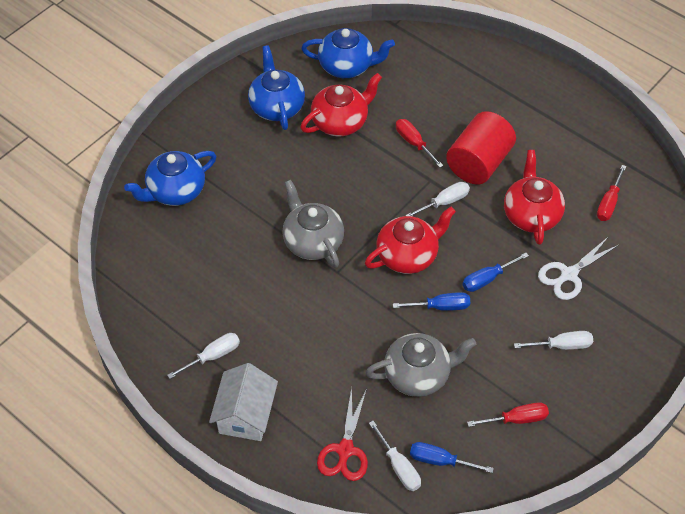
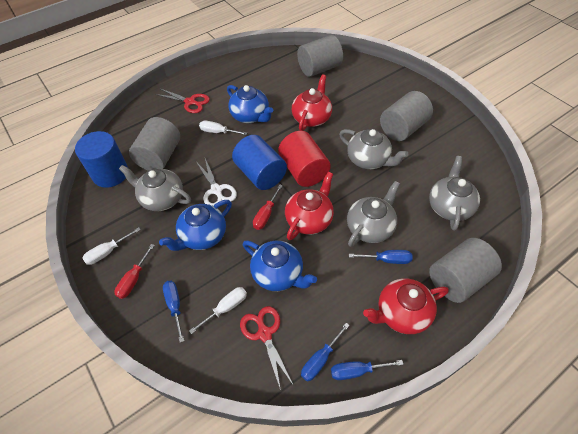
blue cylinder: none = 0 -> [75,131,128,188] [232,135,287,190] = 2
blue screwdriver: [393,292,470,311] [410,442,494,473] [463,253,529,292] = 3 -> [163,281,184,343] [301,323,350,382] [331,360,404,380] [349,250,412,264] = 4
grey cylinder: none = 0 -> [129,117,180,171] [297,35,343,77] [380,91,433,141] [429,238,502,303] = 4
grey teapot: [282,180,344,268] [365,333,476,397] = 2 -> [119,165,191,211] [339,129,408,169] [347,181,400,247] [429,156,480,231] = 4
red scissors: [317,388,368,481] = 1 -> [155,89,210,113] [240,306,294,390] = 2
red screwdriver: [396,119,444,168] [467,402,549,427] [597,165,627,221] = 3 -> [114,244,155,299] [253,184,283,230] = 2
white house: [209,363,278,441] = 1 -> none = 0
white screwdriver: [167,333,240,379] [369,421,421,491] [405,182,470,217] [514,331,593,350] = 4 -> [83,227,141,265] [189,287,247,334] [199,121,247,135] = 3

